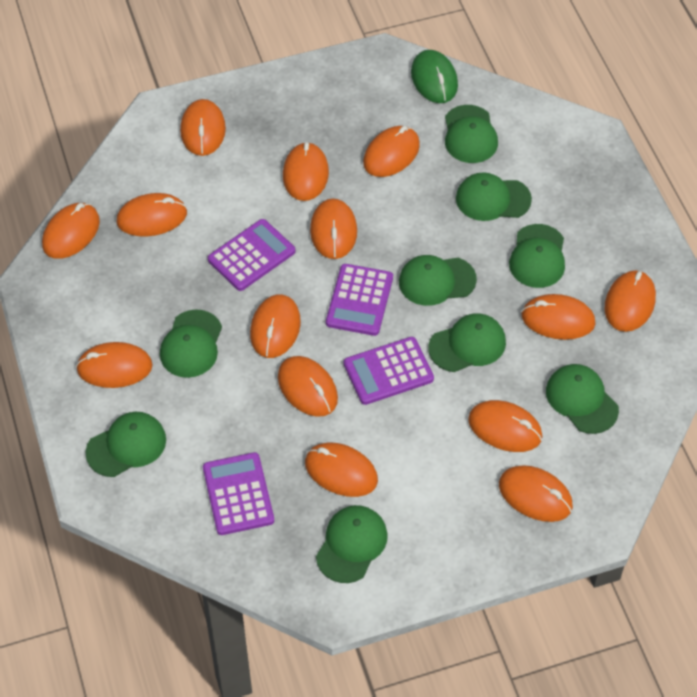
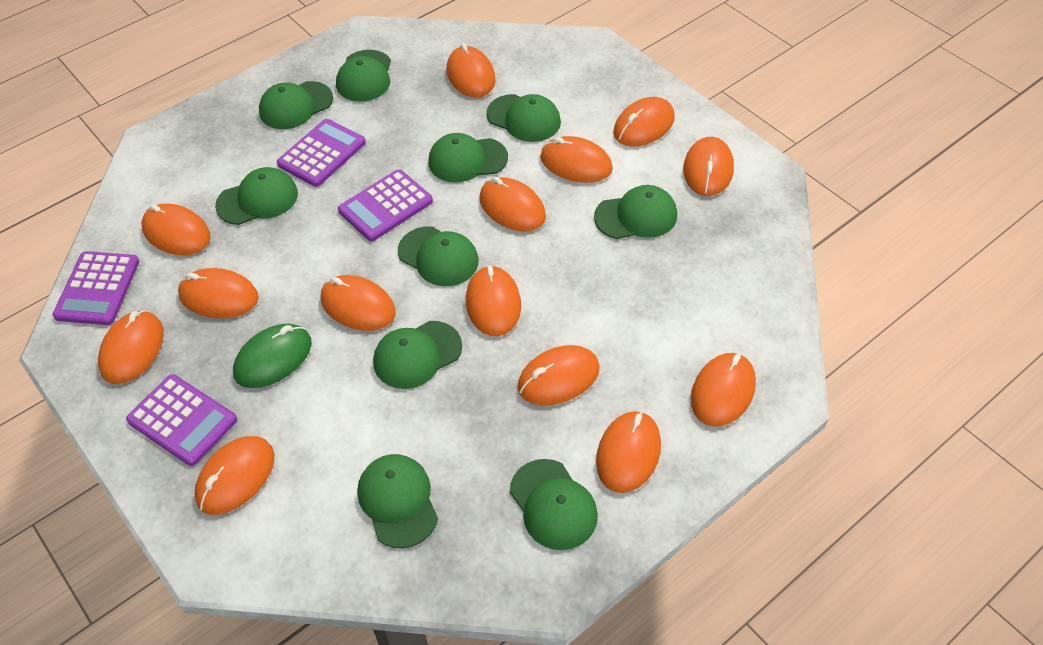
green cap: [85,412,166,477] [160,309,222,378] [316,505,388,583] [399,255,477,306] [428,313,506,372] [445,105,498,163] [456,173,532,221] [509,224,565,288] [546,364,619,434] = 9 -> [215,167,298,225] [259,81,333,129] [336,50,391,102] [357,454,438,548] [373,321,462,389] [398,226,479,286] [428,133,508,182] [486,94,561,142] [510,459,598,550] [594,185,677,239] = 10

